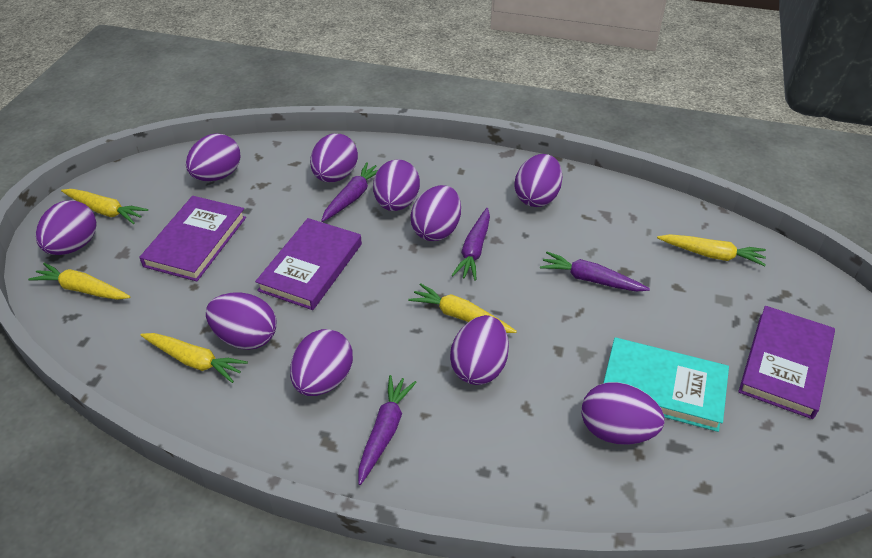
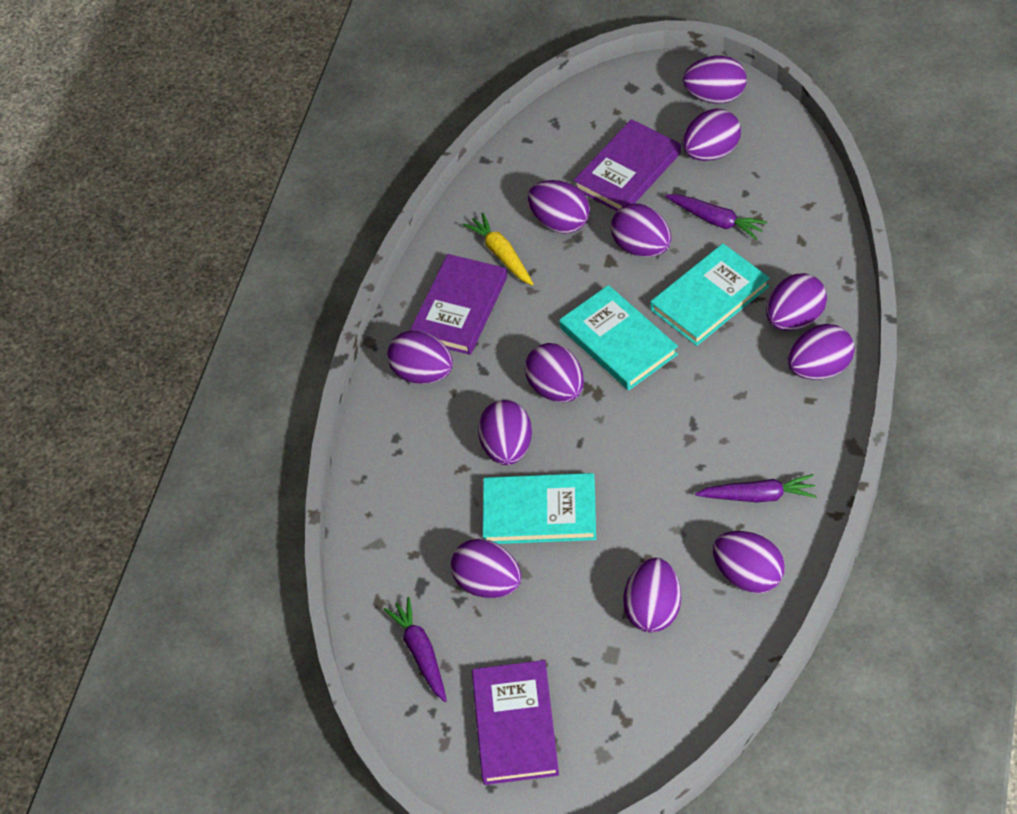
purple carrot: [321,162,378,222] [358,375,417,485] [451,208,490,281] [540,252,650,292] = 4 -> [384,597,447,702] [665,194,767,240] [695,474,817,502] = 3
purple egg: [36,200,96,255] [186,133,240,181] [206,292,277,350] [290,329,353,396] [310,134,358,182] [373,160,420,211] [410,185,461,241] [450,315,509,385] [514,154,562,207] [581,382,665,445] = 10 -> [387,330,453,384] [451,539,521,598] [478,400,532,465] [525,343,584,402] [528,180,590,234] [611,203,671,257] [623,558,681,632] [682,109,741,161] [683,56,747,104] [713,531,785,594] [766,273,827,331] [788,324,855,380] = 12
turquoise book: [603,337,729,432] = 1 -> [483,473,596,544] [560,285,678,390] [650,243,770,346] = 3
yellow carrot: [28,263,130,300] [61,189,148,224] [140,333,248,383] [408,283,517,333] [657,234,766,266] = 5 -> [463,213,533,285] = 1

